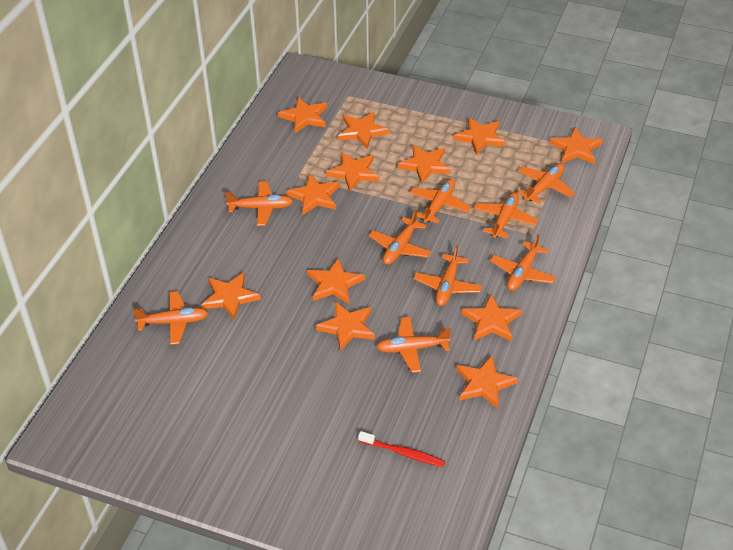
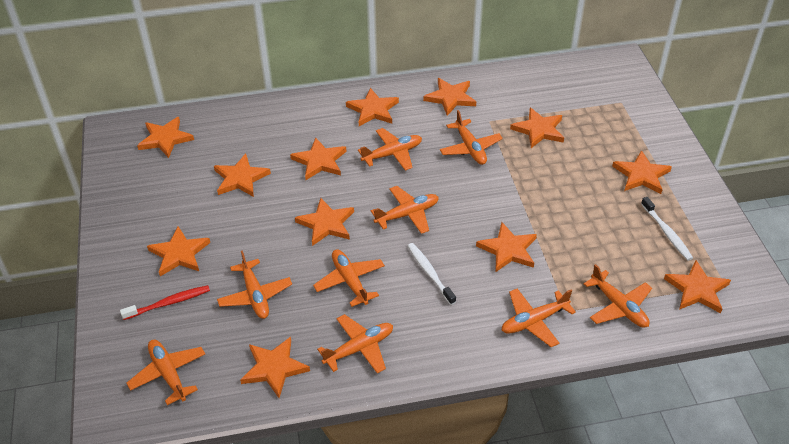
white toothbrush: none = 0 -> [408,243,456,305] [641,197,693,261] = 2

